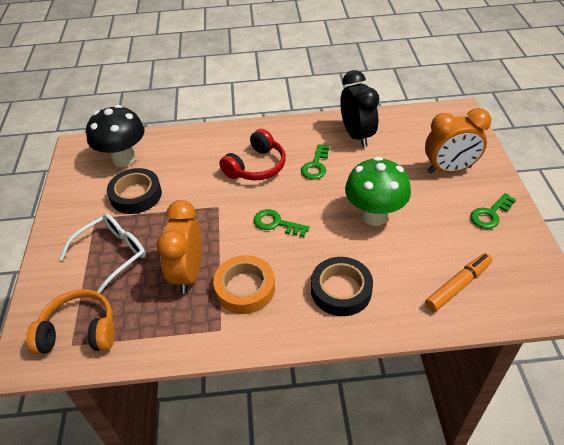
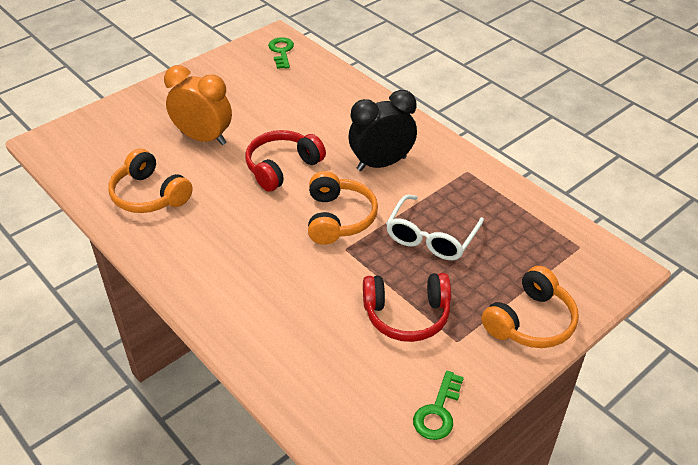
black mushroom: [86,105,144,167] = 1 -> none = 0
black tape: [107,168,162,214] [311,257,373,316] = 2 -> none = 0
green key: [254,209,309,237] [301,144,329,179] [471,193,516,229] = 3 -> [268,37,294,69] [413,371,464,440] = 2
green mushroom: [345,157,411,226] = 1 -> none = 0
orange clock: [157,200,202,294] [425,108,491,173] = 2 -> [164,65,232,145] = 1
orange headphones: [26,289,115,354] = 1 -> [108,149,193,213] [308,171,378,245] [481,266,579,348] = 3
orange marker: [425,253,492,312] = 1 -> none = 0
orange tape: [213,255,275,314] = 1 -> none = 0
red headphones: [219,129,286,180] = 1 -> [245,130,326,192] [363,273,451,342] = 2

